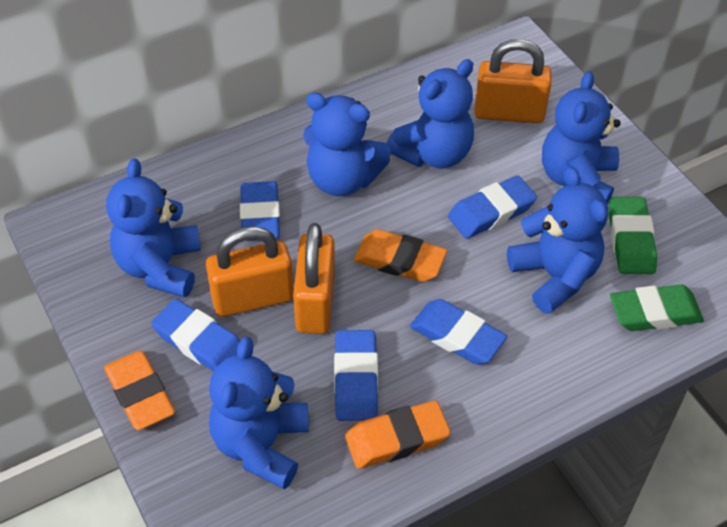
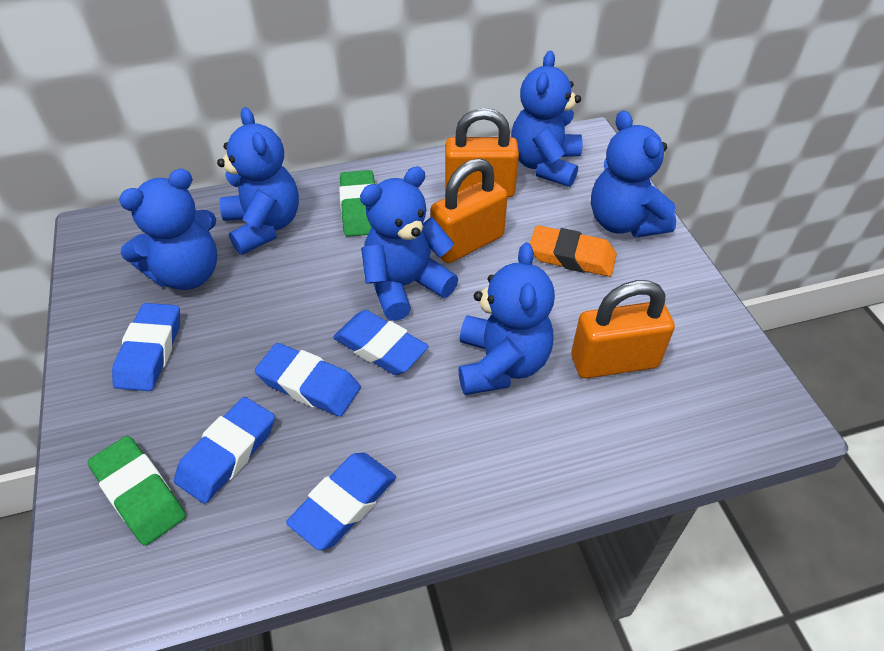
orange eraser: [104,351,175,430] [345,401,451,469] [354,229,447,282] = 3 -> [530,225,617,277] = 1

